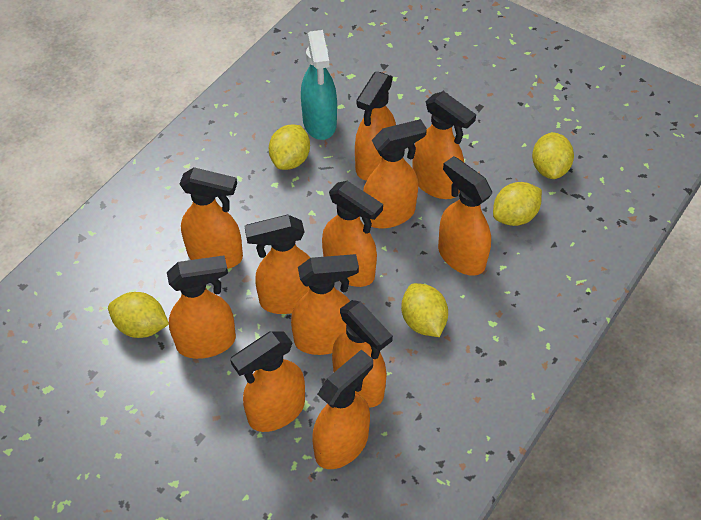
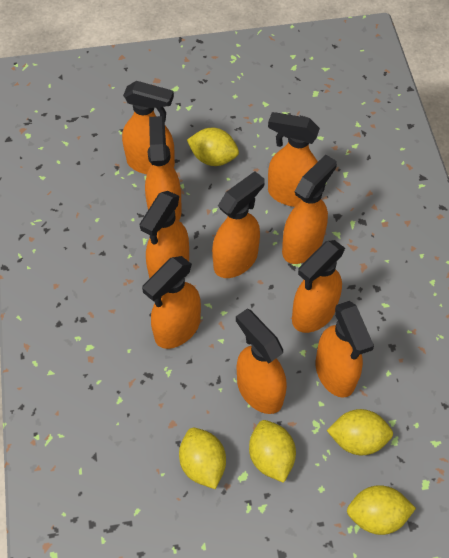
orange spray bottle: [167,255,236,359] [180,167,243,269] [230,331,305,432] [244,215,311,314] [291,254,359,355] [312,350,373,469] [322,181,383,287] [332,300,393,407] [355,71,396,181] [363,119,427,228] [412,91,476,199] [438,156,492,276] = 12 -> [122,81,175,175] [140,191,189,278] [142,256,201,349] [145,116,182,221] [212,171,265,278] [236,309,287,414] [268,112,320,207] [282,154,337,264] [292,240,345,333] [316,301,374,398] = 10
turquoise spray bottle: [301,30,337,140] = 1 -> none = 0

